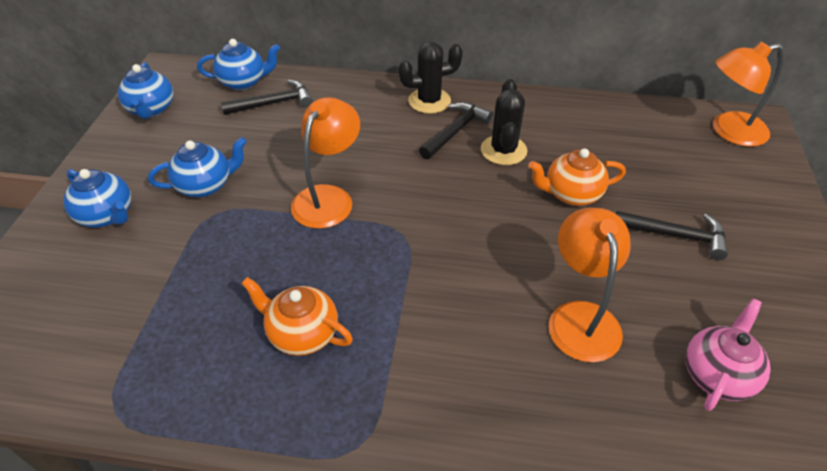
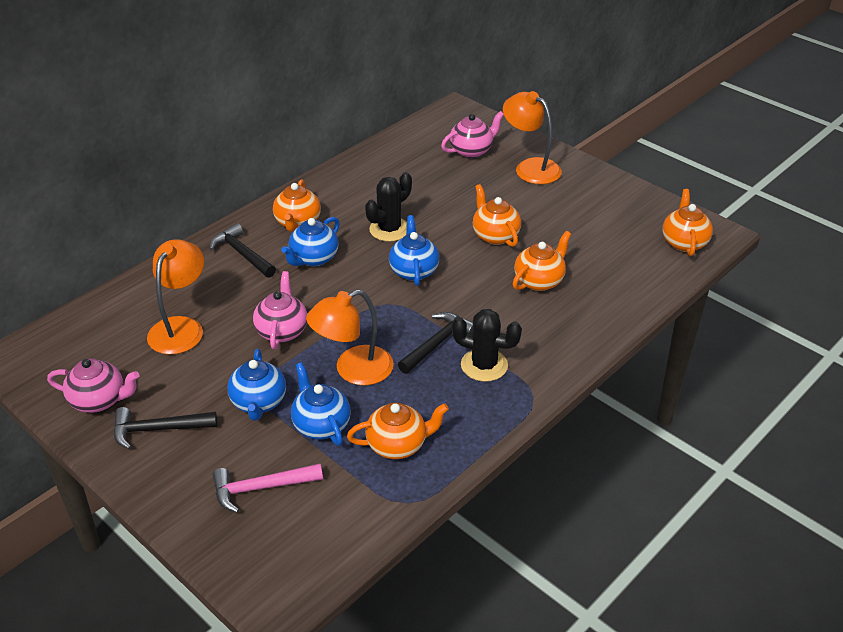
orange teapot: [241,277,353,356] [528,149,626,206] = 2 -> [273,180,321,232] [347,403,449,459] [473,184,521,247] [513,231,571,291] [663,189,713,256] = 5
pink hammer: none = 0 -> [213,463,323,513] = 1
pink teapot: [686,298,771,411] = 1 -> [47,359,139,413] [253,271,307,349] [441,111,504,158] = 3

